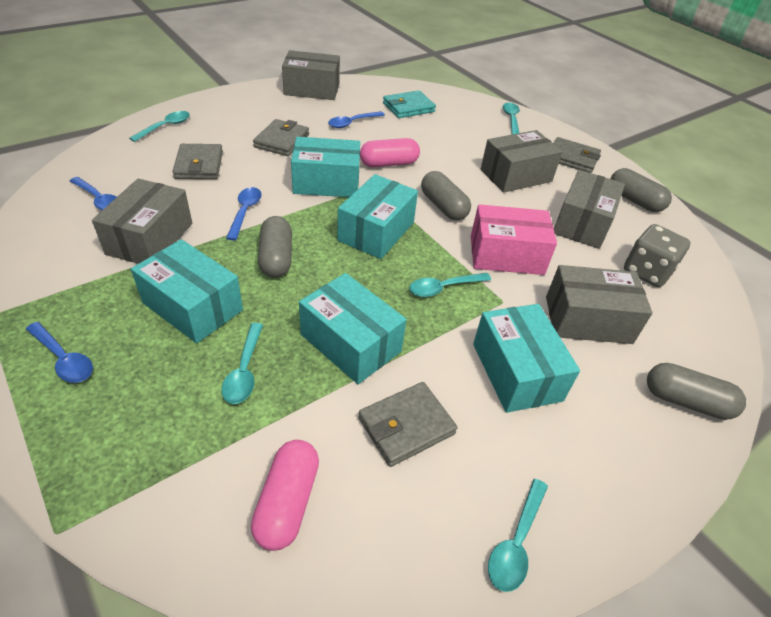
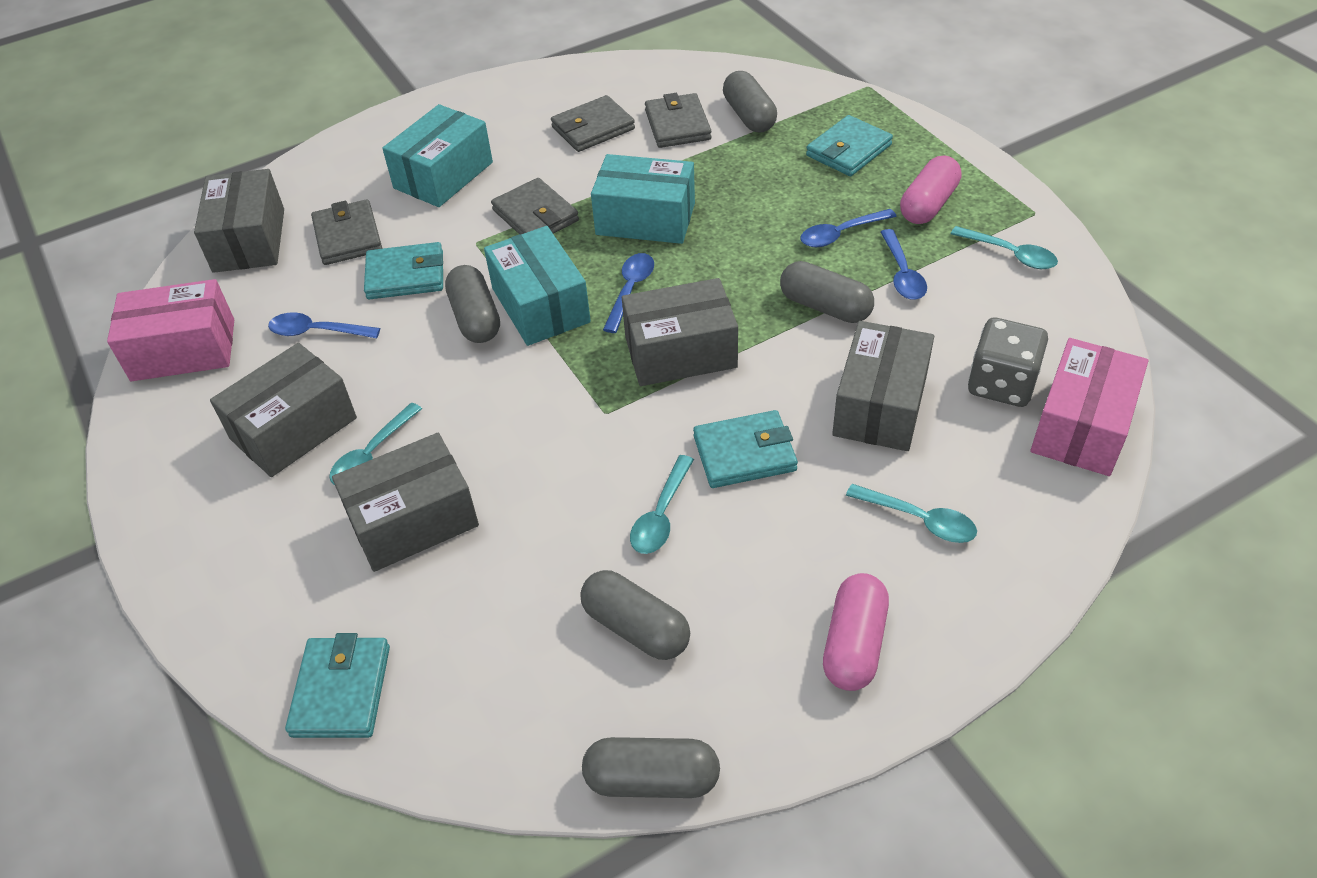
grey capsule: [258,216,292,277] [421,171,471,220] [610,168,672,212] [647,363,746,420] = 4 -> [445,265,500,343] [580,570,690,660] [582,737,720,798] [723,71,777,133] [780,261,874,323] = 5
pink box: [471,204,557,275] = 1 -> [107,279,234,381] [1030,338,1148,476] = 2
turquoise box: [131,239,243,343] [291,137,360,197] [299,273,406,384] [337,174,418,259] [473,304,580,413] = 5 -> [382,104,493,207] [484,226,591,346] [591,154,695,244] = 3
turquoise spoon: [129,111,190,142] [221,323,263,404] [409,273,491,297] [488,479,548,592] [503,103,520,135] = 5 -> [329,403,422,485] [630,455,694,554] [846,484,977,543] [950,226,1058,269] = 4
turquoise wallet: [383,90,436,118] = 1 -> [285,633,390,738] [364,242,443,299] [693,410,798,488] [806,115,893,176] = 4

